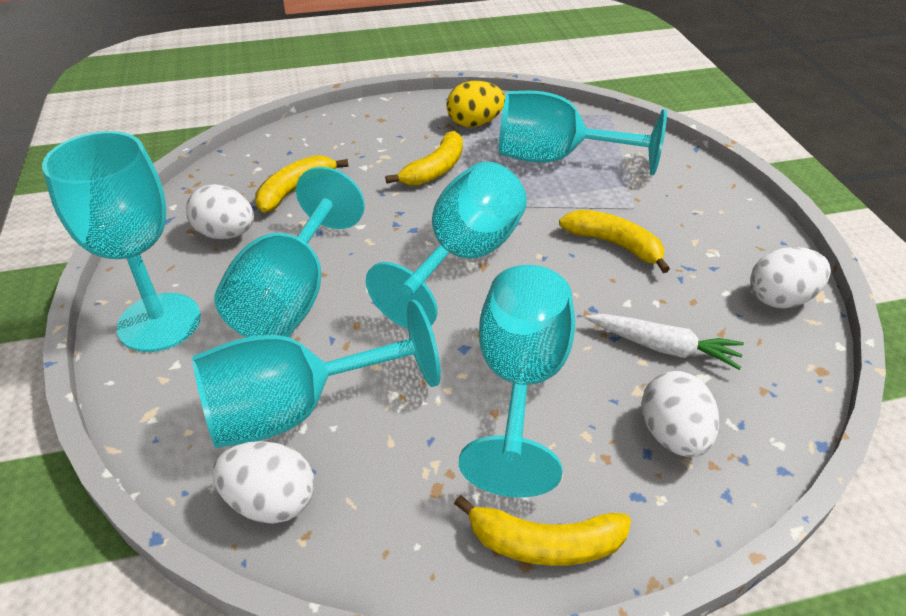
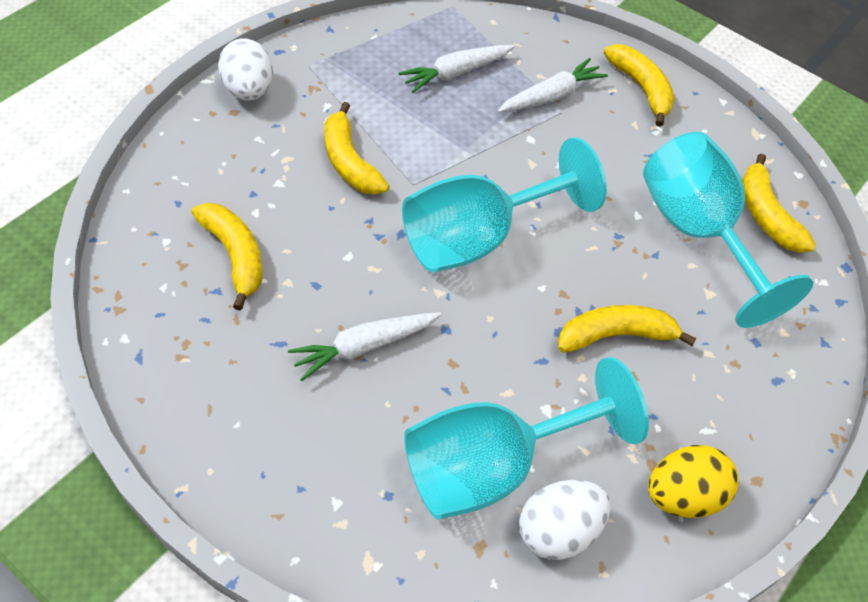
turquoise goblet: [42,131,201,352] [192,300,441,448] [214,167,365,338] [366,161,527,329] [459,265,575,498] [499,91,667,175] = 6 -> [402,137,607,272] [404,357,649,520] [643,132,813,328] = 3
white carrot: [585,314,744,370] = 1 -> [288,312,441,381] [399,45,515,93] [498,58,608,113] = 3
white egg: [186,184,254,239] [213,441,314,524] [641,371,719,457] [750,247,831,308] = 4 -> [218,38,273,100] [519,480,610,560] = 2
yellow banana: [255,155,349,213] [385,131,463,186] [454,495,631,566] [559,210,670,273] = 4 -> [191,203,262,311] [324,102,389,195] [558,305,697,353] [604,44,675,127] [742,154,816,253] = 5

